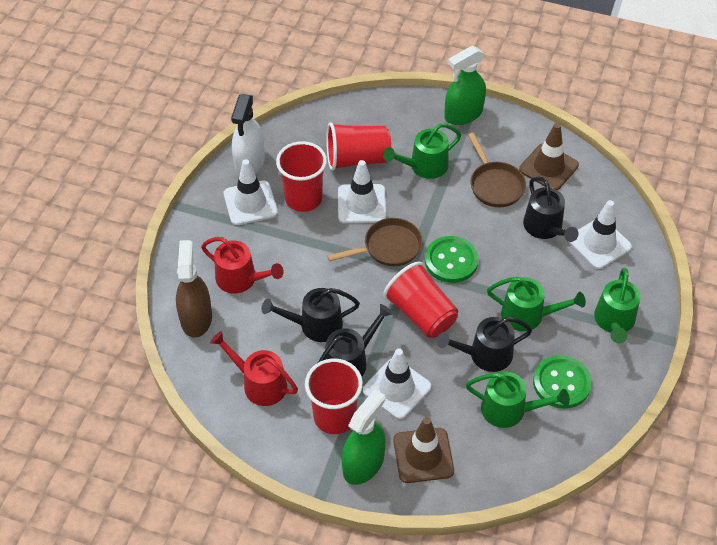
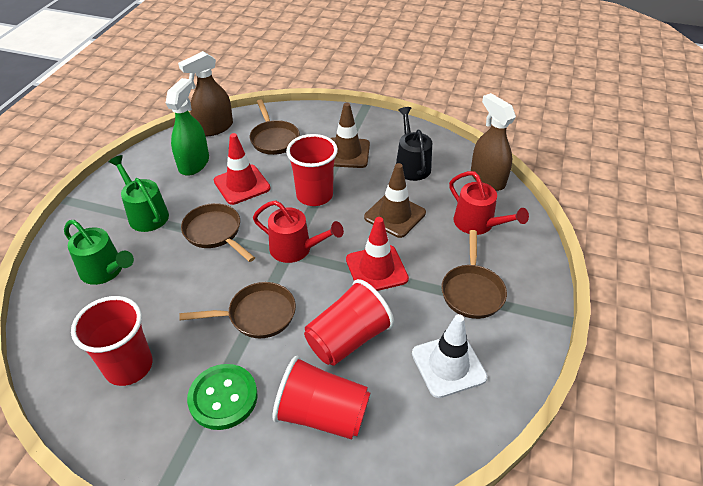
black watering can: [262,288,360,342] [318,304,393,376] [437,317,532,372] [523,177,578,242] = 4 -> [396,107,432,181] = 1
brown pan: [327,218,423,266] [468,133,526,207] = 2 -> [179,282,296,338] [181,203,255,262] [250,99,300,155] [441,230,507,319] = 4
brown spray bottle: [176,240,212,338] = 1 -> [178,51,233,136] [471,93,516,191] = 2
green button: [425,236,479,283] [533,355,592,409] = 2 -> [187,364,258,430] = 1
green spray bottle: [342,389,386,485] [444,46,486,125] = 2 -> [166,78,209,176] = 1
green watering can: [383,123,461,179] [466,372,570,428] [487,277,586,331] [594,268,641,343] = 4 -> [64,220,134,285] [109,155,169,232] = 2
red traffic cone: none = 0 -> [214,133,270,205] [346,217,409,291] = 2
white spray bottle: [231,94,265,175] = 1 -> none = 0
white traffic cone: [224,159,278,225] [338,160,386,223] [363,348,431,419] [569,200,632,269] = 4 -> [412,314,487,398] = 1

